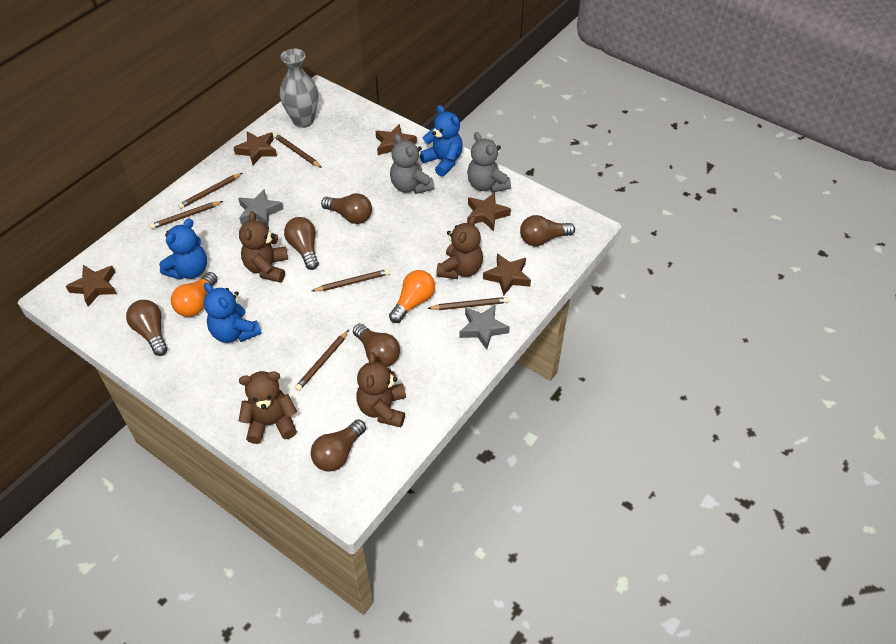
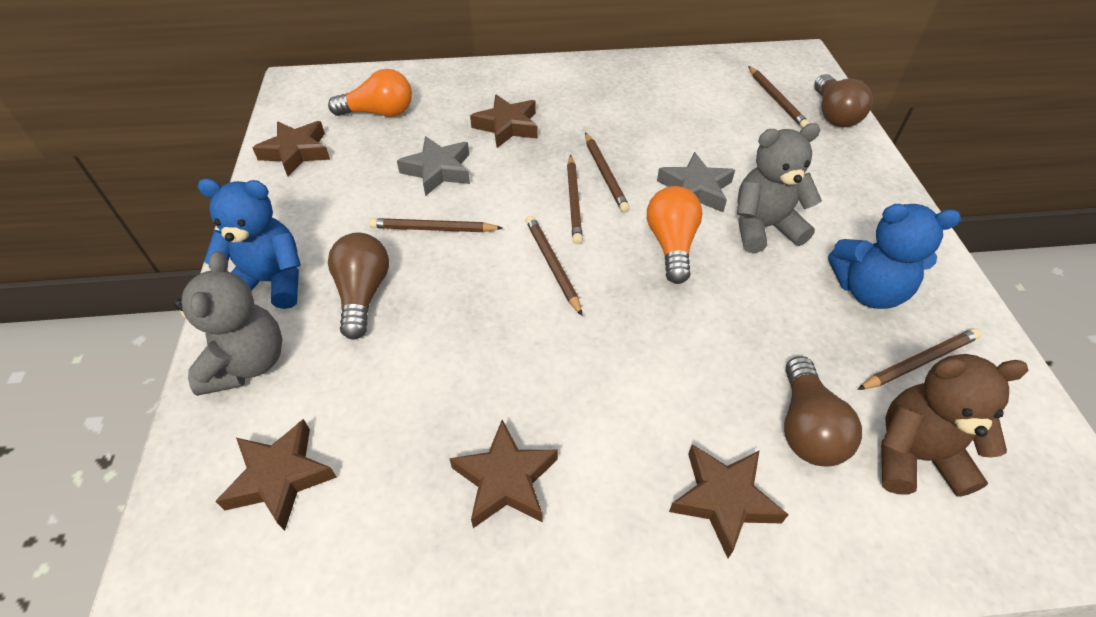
blue teddy bear: [159,218,207,280] [204,283,262,343] [420,105,463,177] = 3 -> [197,178,301,309] [828,204,961,309] = 2
brown light bulb: [126,300,168,356] [284,217,319,270] [311,419,366,471] [321,193,372,224] [353,324,400,367] [520,215,575,246] = 6 -> [328,233,389,340] [784,356,862,466] [814,74,873,127] = 3
brown teddy bear: [239,211,288,283] [239,371,297,444] [356,353,406,427] [436,216,483,279] = 4 -> [881,354,1028,497] = 1
grey vase: [280,49,319,128] = 1 -> none = 0

